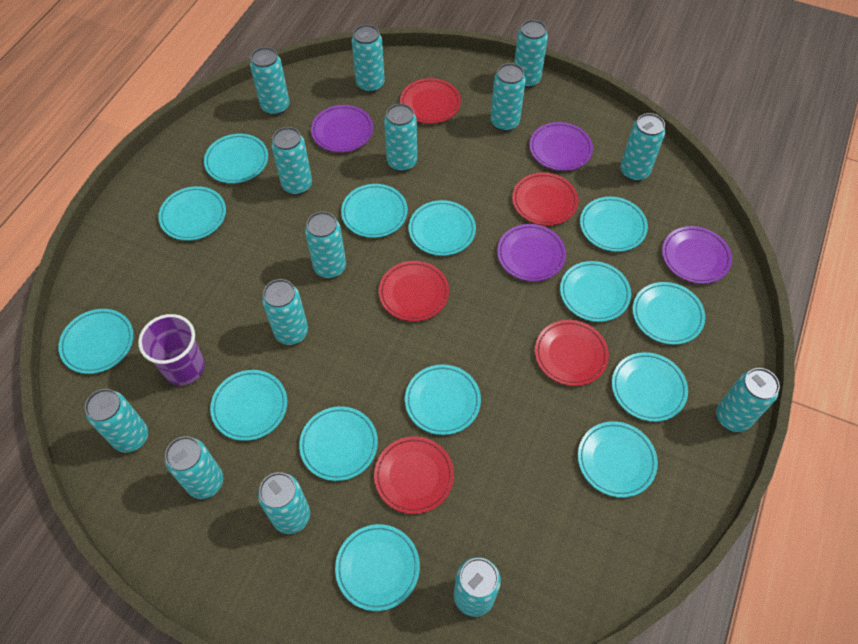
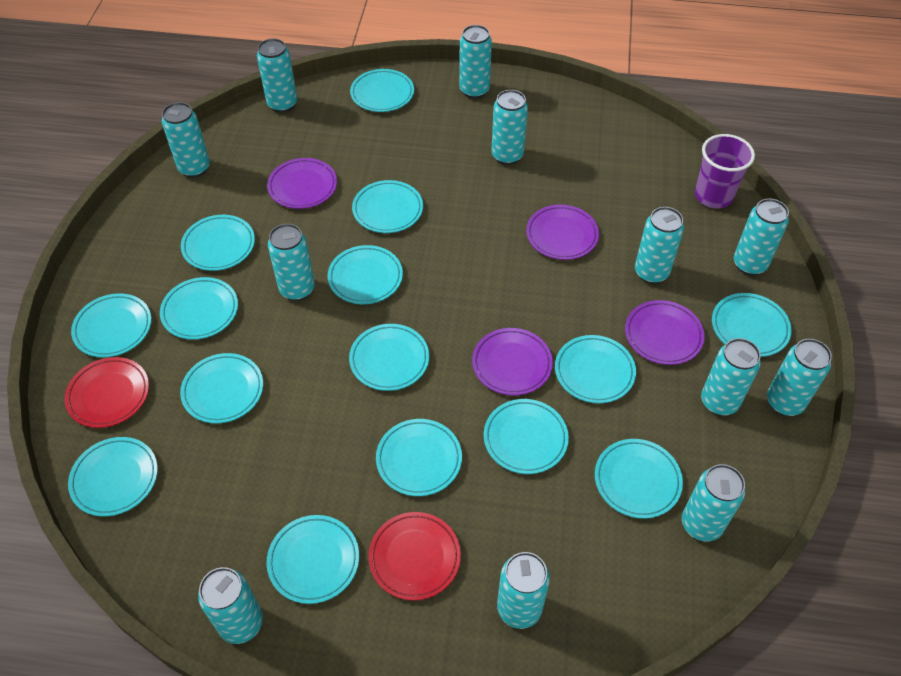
red plate: [374,436,454,514] [379,261,449,322] [400,78,461,124] [512,172,578,226] [535,320,609,386] = 5 -> [65,357,149,428] [368,512,461,601] = 2
turquoise can: [85,389,148,453] [165,436,223,499] [250,47,289,115] [258,472,310,534] [262,279,308,345] [271,127,312,195] [305,211,346,278] [352,24,385,93] [384,103,417,172] [454,557,501,617] [491,63,526,131] [514,20,548,88] [620,113,665,181] [716,368,780,432] = 14 -> [162,102,210,178] [198,567,263,644] [257,38,297,113] [268,224,315,301] [459,25,492,99] [491,90,528,165] [497,552,550,629] [635,207,684,284] [682,464,745,542] [701,338,761,415] [734,199,789,275] [767,339,832,416] = 12
turquoise plate: [58,309,134,374] [158,186,226,241] [204,134,268,184] [210,370,287,441] [299,406,378,481] [335,524,420,611] [341,184,408,238] [405,365,481,435] [409,200,476,256] [560,261,631,322] [578,421,658,498] [580,197,648,252] [612,352,688,422] [633,282,705,345] = 14 -> [68,437,158,517] [71,293,152,358] [160,277,238,340] [180,353,263,424] [181,215,255,271] [267,515,359,604] [327,245,403,304] [349,324,429,391] [350,69,414,112] [352,180,423,233] [376,419,462,496] [484,399,569,474] [555,335,636,403] [595,439,683,519] [712,293,792,357] = 15

